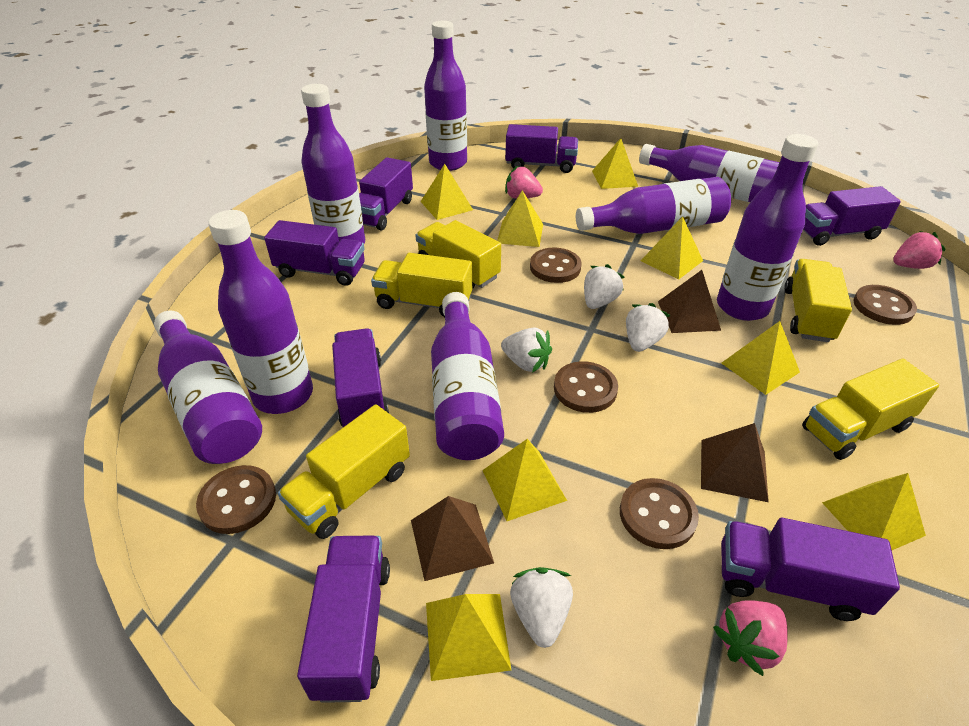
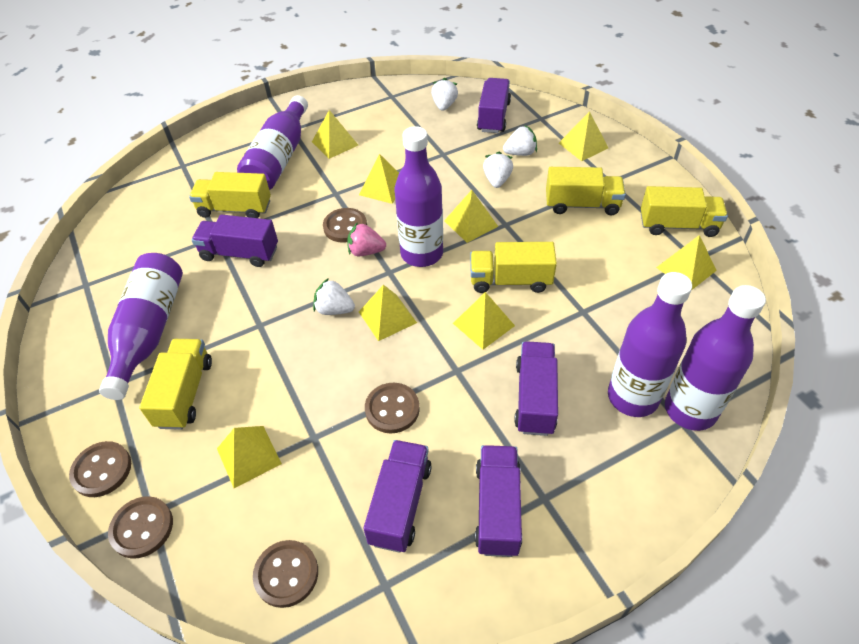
brown pyramid: [411,496,494,581] [658,270,721,333] [701,423,769,502] = 3 -> none = 0
pink strawberry: [505,165,543,199] [713,600,788,676] [893,231,946,269] = 3 -> [347,222,386,256] = 1
purple bottle: [154,310,262,464] [208,210,313,414] [301,84,365,243] [424,21,467,171] [431,292,504,460] [576,177,731,234] [639,144,780,202] [717,134,818,321] = 8 -> [99,253,183,400] [237,95,308,190] [395,126,443,267] [608,272,692,417] [665,285,766,431] = 5
purple truck: [264,220,365,286] [297,535,390,703] [332,328,389,427] [359,157,413,230] [505,124,578,173] [721,518,900,621] [803,186,901,246] = 7 -> [191,214,278,267] [363,440,432,553] [475,445,522,557] [477,78,511,133] [514,341,558,436] = 5

